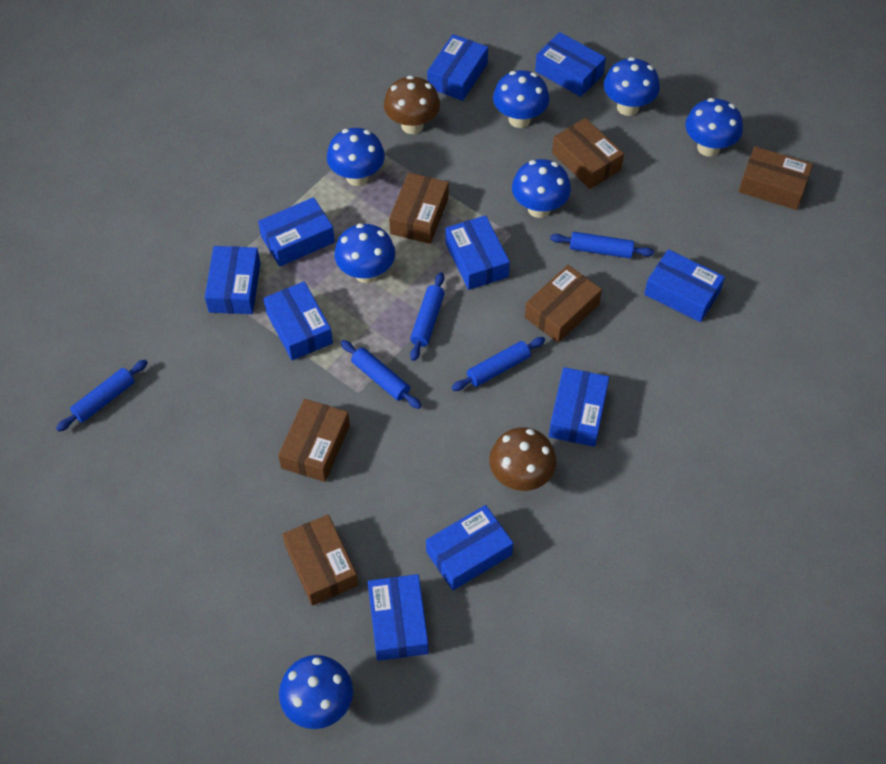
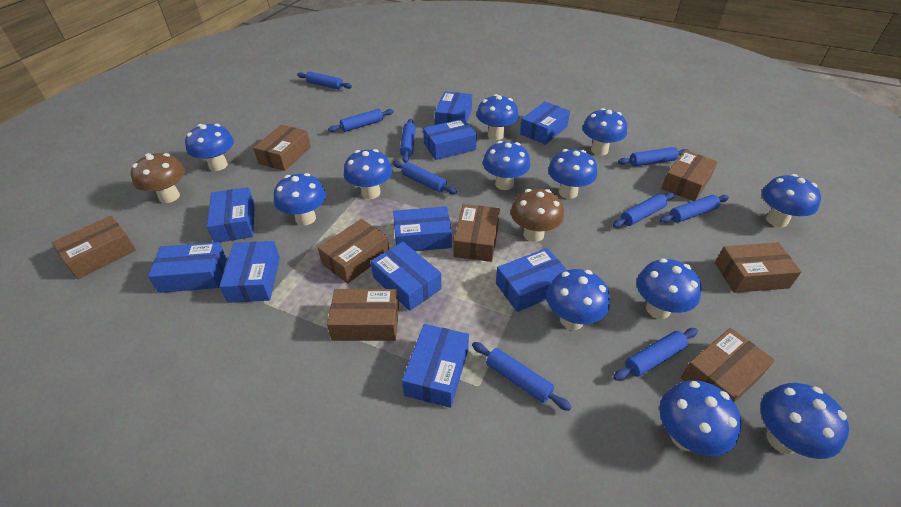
blue mushroom: [279,655,353,729] [327,128,385,186] [334,223,395,283] [493,70,549,128] [512,159,571,218] [604,57,660,116] [685,98,743,157] = 7 -> [185,124,234,171] [274,173,326,226] [344,149,392,199] [476,94,519,140] [483,141,530,190] [546,269,610,330] [548,149,597,199] [582,108,627,155] [637,258,702,319] [659,380,741,456] [761,383,849,459] [762,174,821,227] = 12
blue rolling pin: [56,360,148,432] [341,340,421,409] [410,272,445,361] [452,337,545,391] [550,232,654,258] = 5 -> [297,71,352,90] [328,109,394,132] [393,161,457,194] [400,119,416,163] [472,342,572,411] [613,192,674,228] [613,328,698,381] [618,147,689,166] [660,195,729,223] = 9
brown box: [278,399,350,482] [282,515,358,606] [389,172,449,244] [525,265,602,343] [552,118,624,189] [739,146,813,210] = 6 -> [52,216,136,279] [253,125,311,171] [318,219,389,284] [327,289,399,341] [453,204,500,262] [661,150,718,201] [681,328,775,403] [715,243,801,293] = 8

